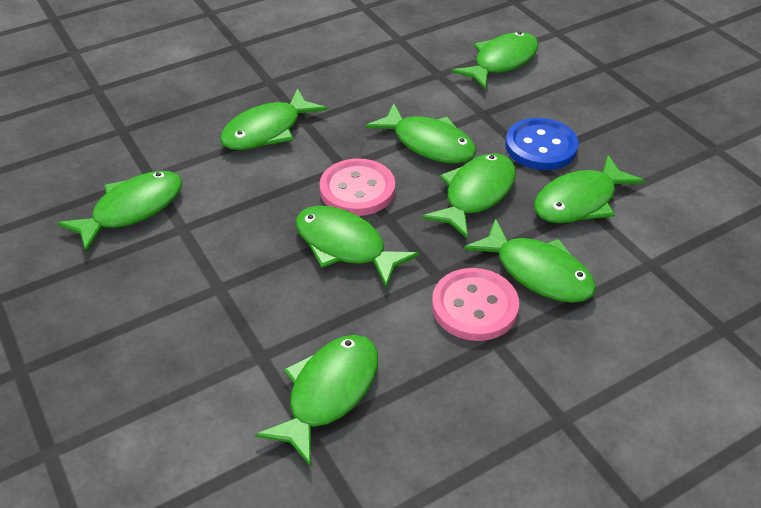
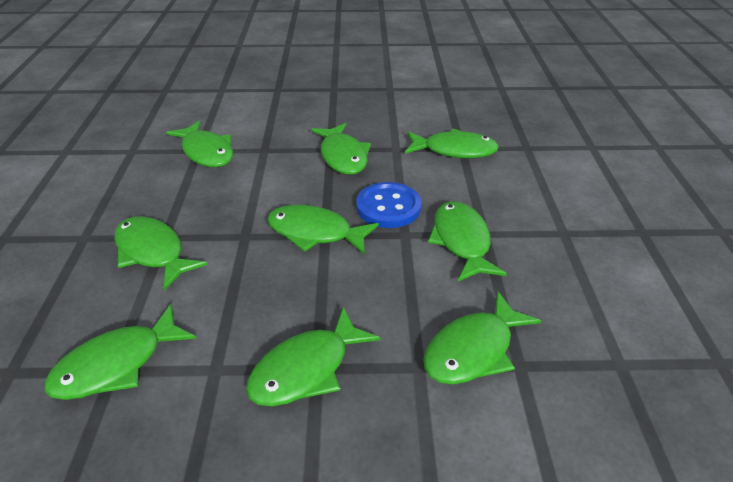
pink button: [320,158,395,216] [432,268,519,341] = 2 -> none = 0

